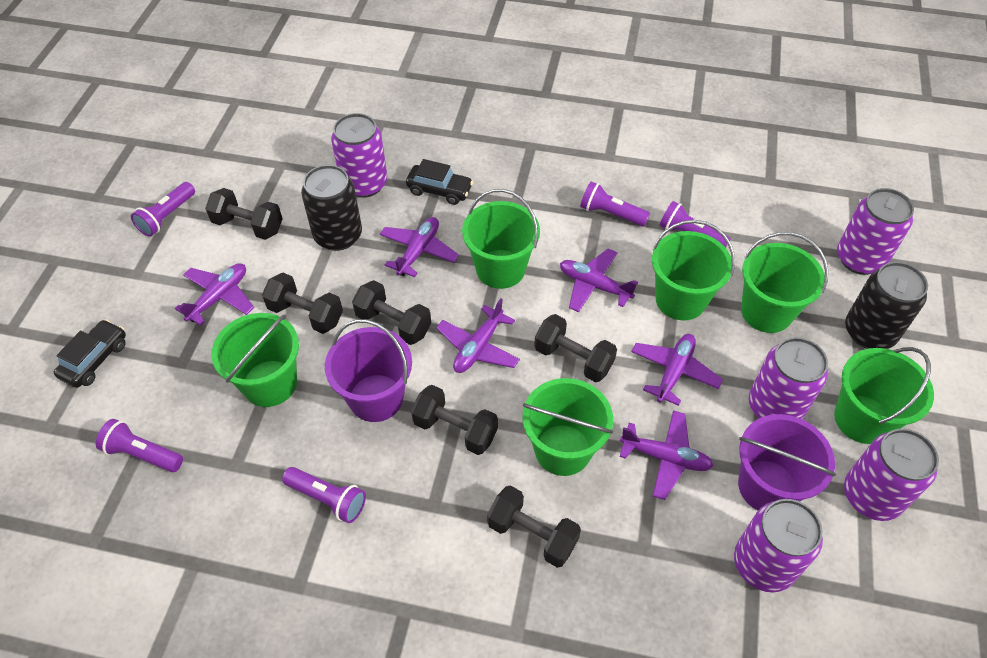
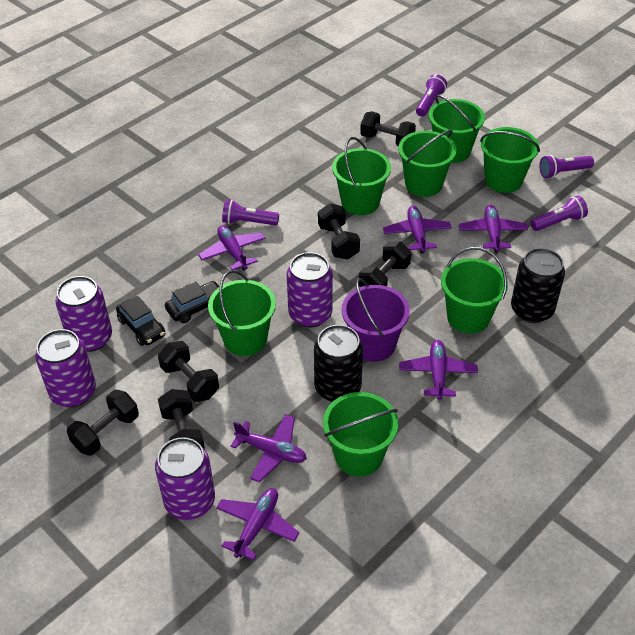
green bucket: [211,313,299,407] [462,189,540,289] [522,378,613,476] [652,220,735,320] [741,232,828,333] [834,347,934,444] = 6 -> [208,270,276,356] [323,392,398,477] [332,137,391,215] [398,130,457,197] [429,95,485,163] [441,247,508,334] [480,127,540,193] = 7
purple bucket: [325,319,412,422] [738,414,836,510] = 2 -> [341,278,410,362] = 1
purple can: [331,113,387,198] [734,499,823,593] [749,337,828,419] [837,188,914,275] [844,429,939,521] = 5 -> [35,329,96,407] [56,276,112,352] [155,437,215,520] [287,252,333,327] = 4
purple flashlight: [96,419,183,472] [131,182,195,237] [282,467,366,523] [580,181,650,226] [659,201,731,248] = 5 -> [222,200,279,225] [416,74,447,117] [531,196,588,231] [539,155,594,178] = 4

